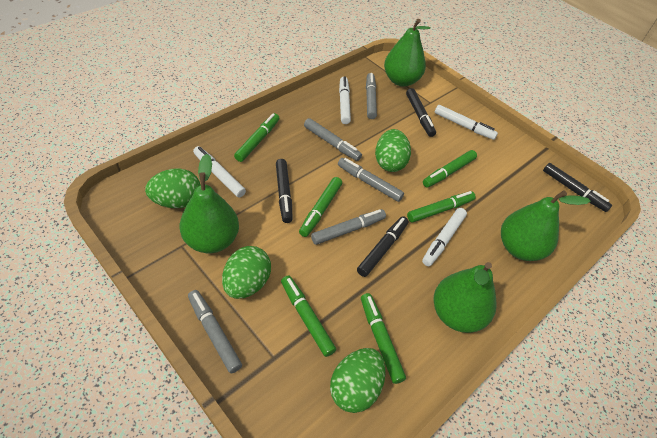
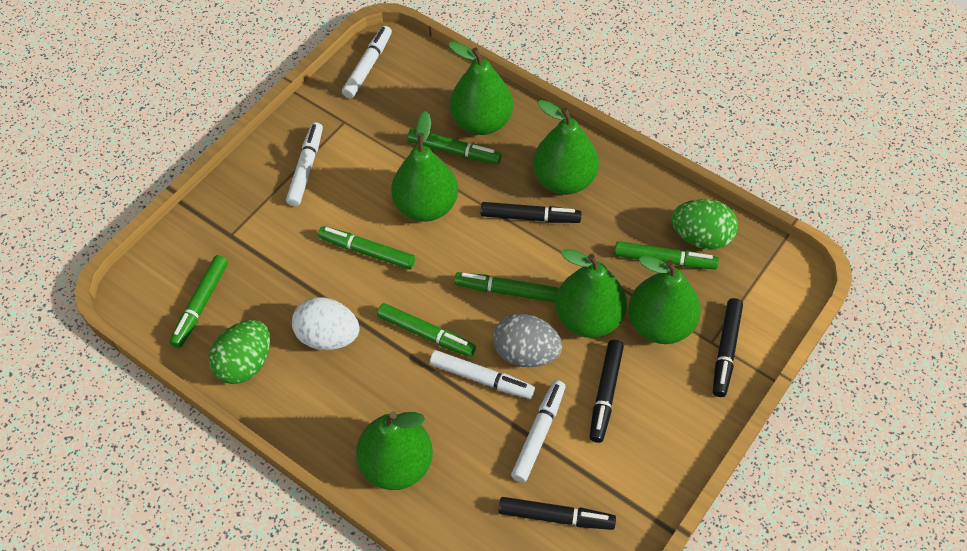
green egg: [145,168,201,208] [222,246,271,299] [330,348,385,413] [375,129,411,172] = 4 -> [209,320,270,384] [671,199,738,250] = 2
green pear: [180,154,239,253] [384,19,431,87] [433,262,497,333] [501,190,591,261] = 4 -> [356,411,433,490] [391,111,458,222] [448,41,513,135] [533,100,599,195] [556,249,627,338] [628,256,701,344] = 6
grey egg: none = 0 -> [493,314,562,367] = 1
grey marker: [188,290,242,373] [304,118,362,161] [311,209,386,245] [338,158,404,202] [366,73,377,119] = 5 -> none = 0
white egg: none = 0 -> [292,297,360,350] = 1

